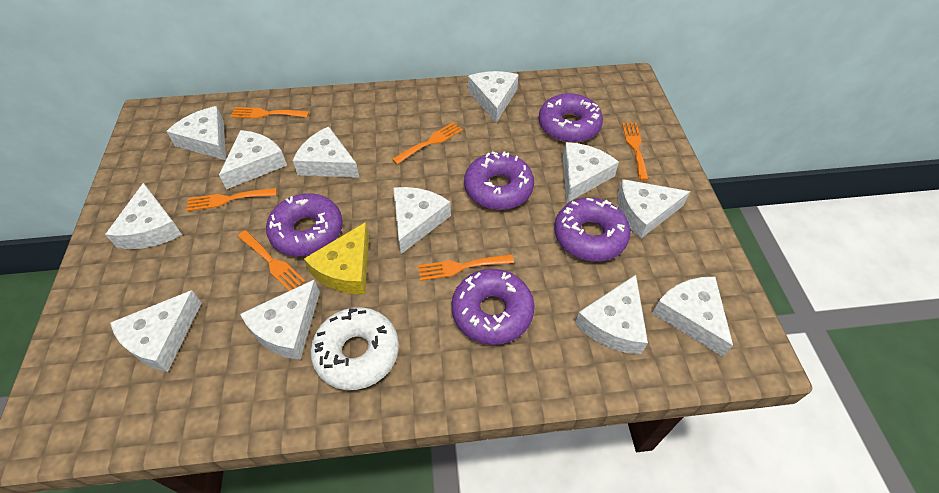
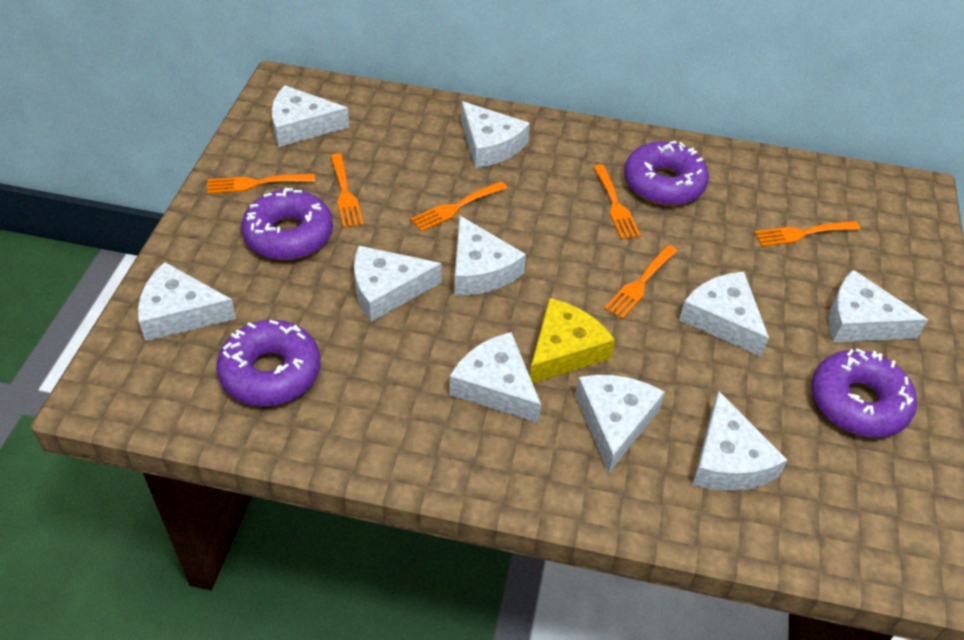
purple donut: [266,193,343,256] [452,269,535,345] [464,151,534,210] [538,93,603,143] [554,198,631,262] = 5 -> [216,320,320,406] [241,188,333,260] [624,141,709,206] [811,348,917,438] = 4
white cheese: [105,183,182,249] [110,290,202,372] [166,106,226,160] [219,130,287,189] [240,280,320,360] [292,127,360,178] [393,187,451,254] [468,71,519,123] [563,142,619,203] [575,275,648,355] [618,179,690,239] [652,277,733,357] = 12 -> [138,262,236,341] [272,85,349,147] [354,246,442,322] [449,332,541,423] [454,216,526,295] [461,101,530,168] [575,375,665,473] [679,272,769,357] [692,391,787,491] [829,270,928,342] = 10
white donut: [310,307,399,390] = 1 -> none = 0

